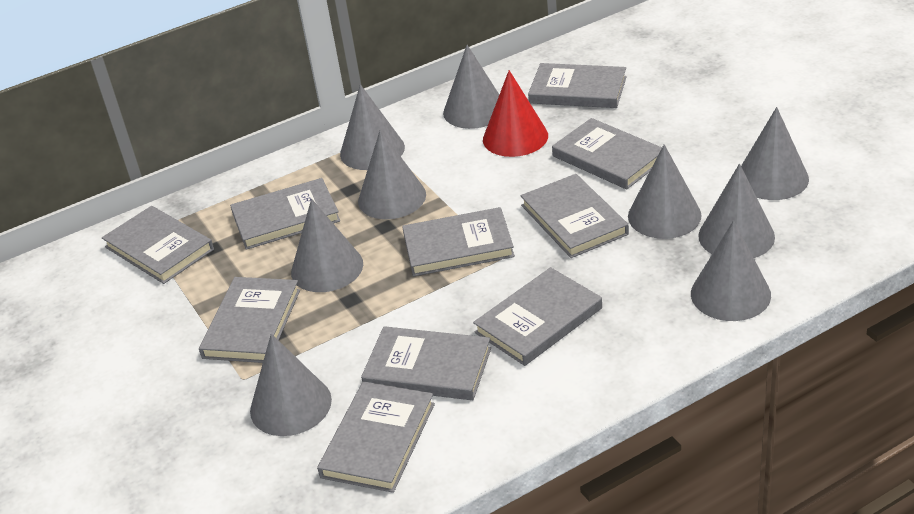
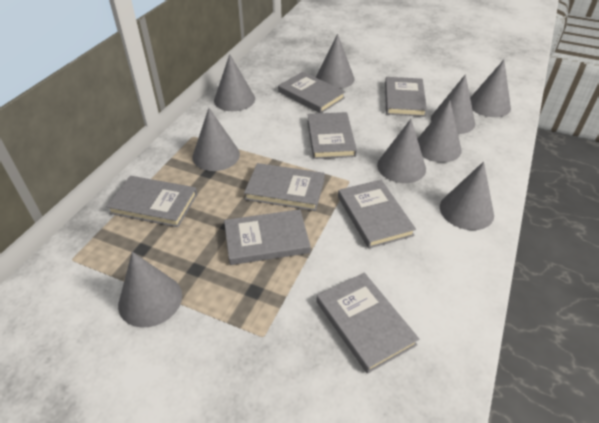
grey book: [102,206,214,284] [199,277,300,363] [230,178,340,250] [317,381,435,493] [361,326,491,400] [402,207,515,276] [473,267,602,366] [520,174,629,258] [528,63,627,108] [552,118,662,190] = 10 -> [107,176,197,227] [224,209,310,265] [244,163,325,211] [278,72,345,113] [307,112,357,159] [316,272,419,374] [338,180,416,249] [385,77,427,117] = 8
red cone: [483,70,548,157] = 1 -> none = 0

